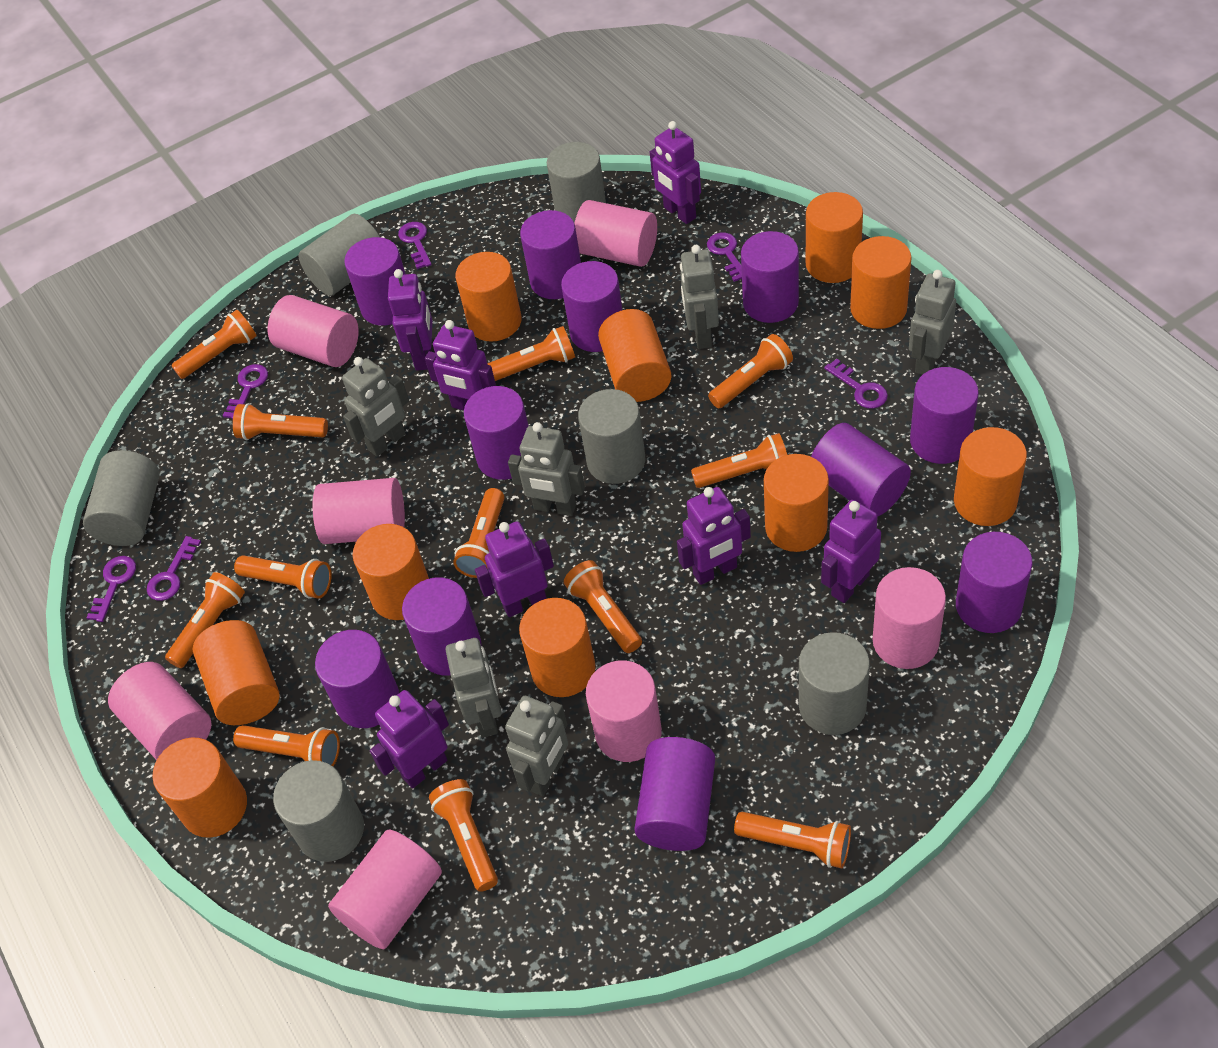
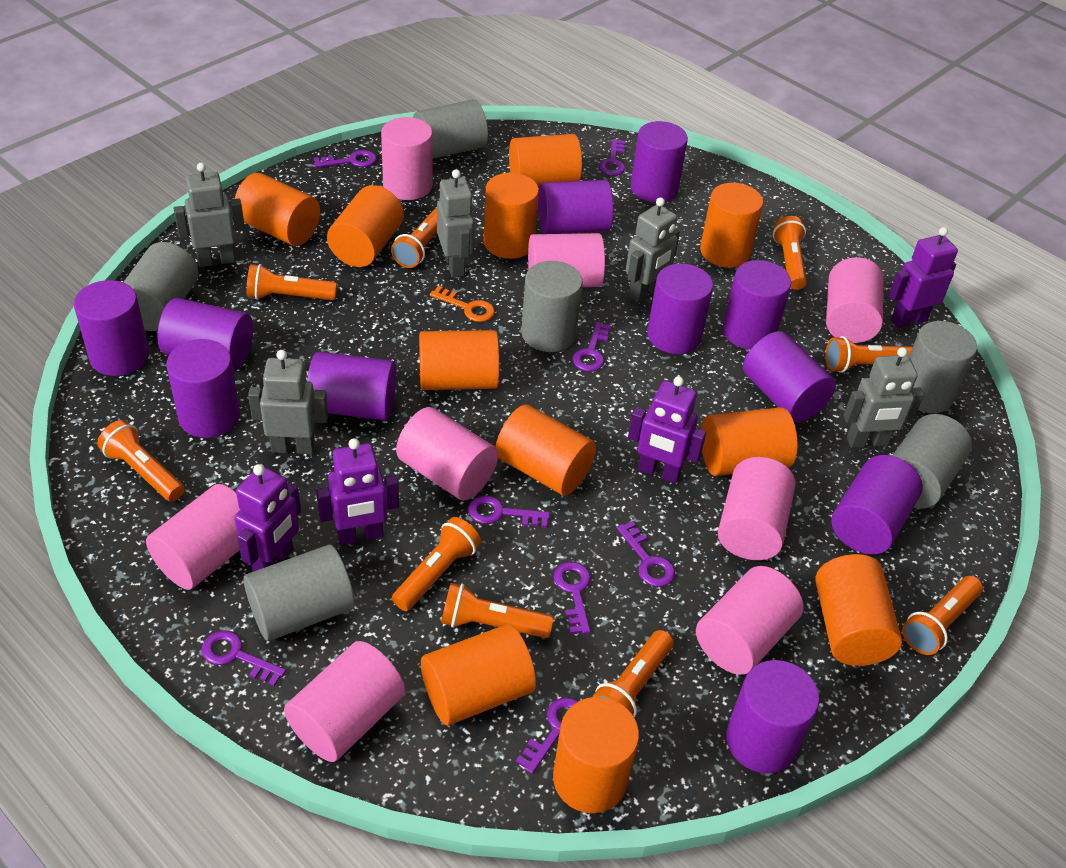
grey robot: [342,357,409,457] [446,638,501,738] [505,696,568,796] [508,422,585,516] [680,245,719,349] [909,270,956,375] = 6 -> [173,163,245,267] [248,350,328,454] [437,169,474,277] [626,198,680,303] [844,347,924,448] = 5
orange cylinder: [152,738,247,838] [192,620,280,725] [353,524,429,620] [455,252,522,342] [519,598,595,697] [598,309,672,402] [764,454,829,552] [806,192,863,283] [850,236,911,329] [954,427,1027,526] = 10 -> [235,173,320,246] [327,185,404,267] [419,330,499,390] [421,624,536,726] [484,173,539,259] [495,404,596,496] [509,134,582,187] [553,697,639,813] [700,183,763,268] [701,407,798,476] [815,554,902,666] = 11
orange flashlight: [165,572,245,668] [171,310,257,379] [233,403,328,440] [233,725,340,766] [234,555,332,599] [429,779,498,892] [453,488,505,578] [487,326,575,381] [564,560,642,653] [691,433,787,488] [708,334,793,408] [734,812,851,868] = 12 -> [97,420,184,502] [247,264,337,300] [391,208,437,268] [392,517,481,611] [441,583,554,638] [592,630,674,718] [773,216,807,290] [826,336,913,373] [902,576,983,655] = 9
orange key: none = 0 -> [430,286,495,322] = 1
pink cylinder: [108,662,212,760] [268,295,359,367] [312,478,405,544] [328,830,442,949] [574,200,657,267] [586,661,662,762] [872,567,946,669] = 7 -> [146,484,240,590] [284,641,405,762] [381,117,433,200] [396,407,498,501] [528,233,605,287] [696,566,804,675] [718,457,795,560] [826,257,883,343] = 8
purple key: [87,556,136,622] [147,536,201,601] [223,364,268,419] [398,222,432,269] [707,233,742,282] [824,359,888,409] = 6 -> [202,630,286,686] [314,150,376,168] [468,495,550,528] [516,697,579,774] [554,562,591,634] [573,322,611,372] [599,139,625,176] [617,521,675,587] = 8
purple robot: [370,690,449,788] [388,269,433,371] [425,320,496,410] [475,521,554,617] [650,121,701,224] [677,487,751,585] [821,500,881,603] = 7 -> [235,464,301,572] [316,438,399,545] [628,376,706,483] [889,227,958,328] = 4

